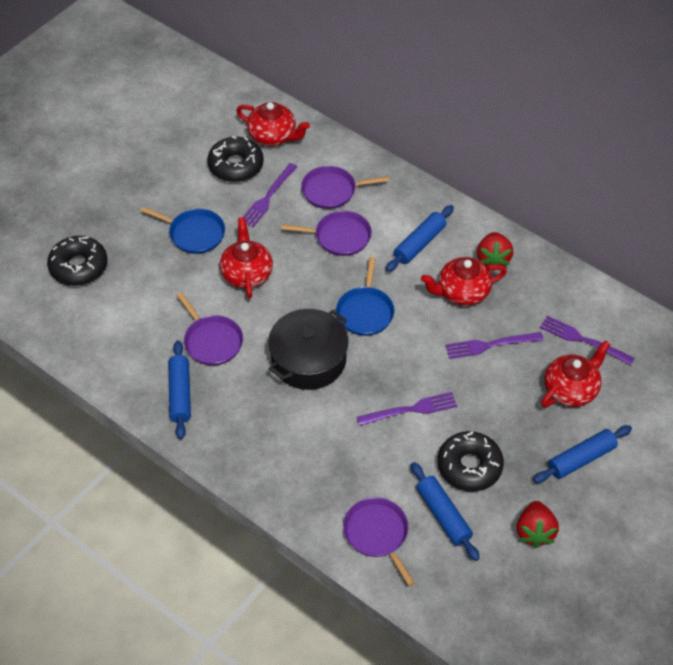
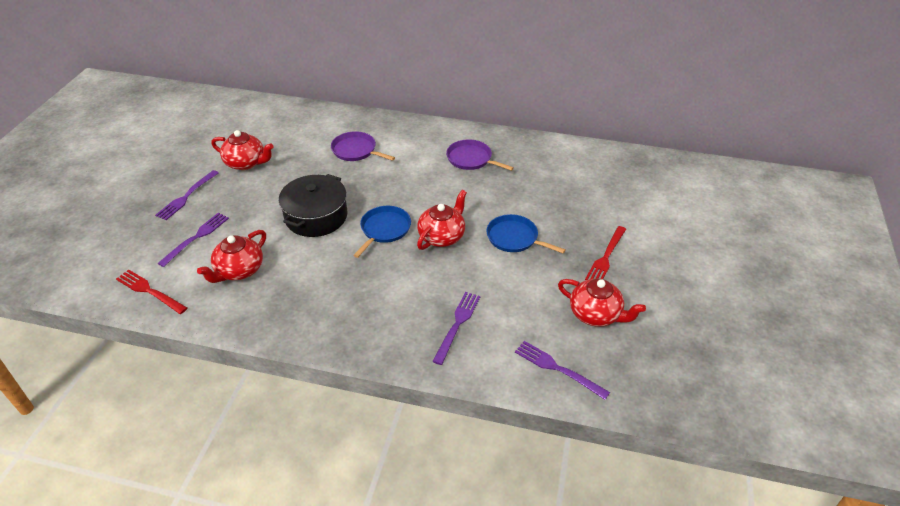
black donut: [47,236,107,286] [207,136,264,182] [437,431,504,492] = 3 -> none = 0
blue rolling pin: [168,341,191,439] [386,205,454,272] [411,462,480,561] [533,425,632,483] = 4 -> none = 0
purple pan: [177,292,243,365] [281,211,372,256] [301,166,389,209] [343,497,415,586] = 4 -> [331,131,395,161] [446,139,514,171] = 2
red fork: none = 0 -> [116,269,187,314] [585,226,626,280] = 2
red strawberry: [477,232,513,271] [517,501,559,548] = 2 -> none = 0

